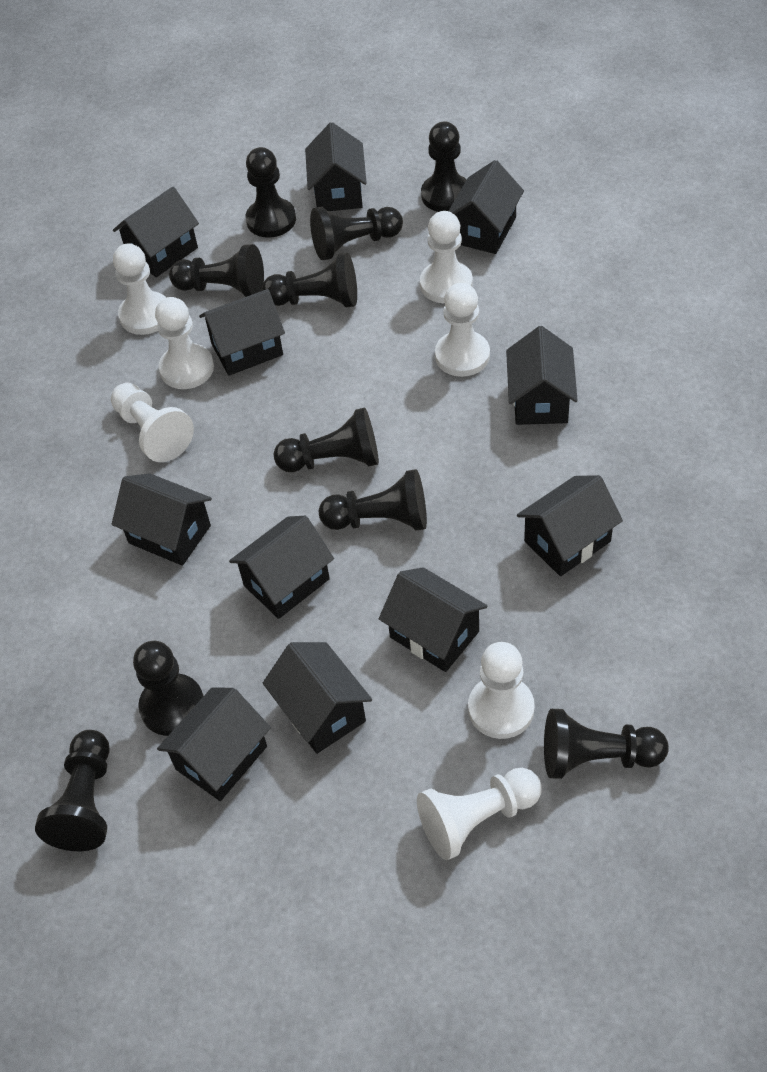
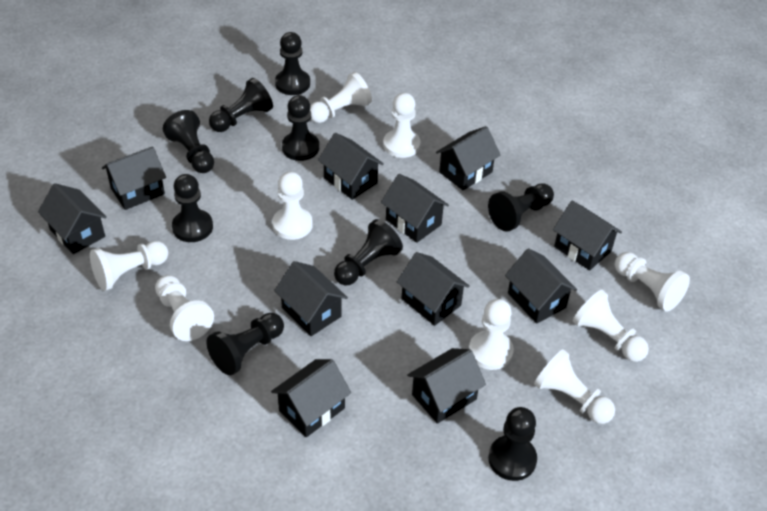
black pawn: [35,730,110,851] [133,641,203,736] [169,244,264,297] [246,147,296,238] [262,253,357,307] [274,408,379,472] [310,207,403,260] [319,469,427,531] [421,121,467,212] [544,709,669,779] = 10 -> [163,110,214,173] [172,174,213,242] [207,313,284,376] [209,78,273,132] [275,32,310,95] [282,95,319,161] [334,219,403,286] [488,183,554,231] [488,407,537,481] = 9
white pawn: [111,383,194,462] [113,243,167,335] [155,297,214,389] [417,768,541,860] [420,211,473,303] [435,283,490,377] [468,642,535,739] = 7 -> [90,241,168,291] [155,275,214,341] [272,172,313,240] [310,72,372,123] [383,93,421,158] [469,299,514,370] [534,349,615,424] [573,290,649,362] [615,252,690,312] = 9

